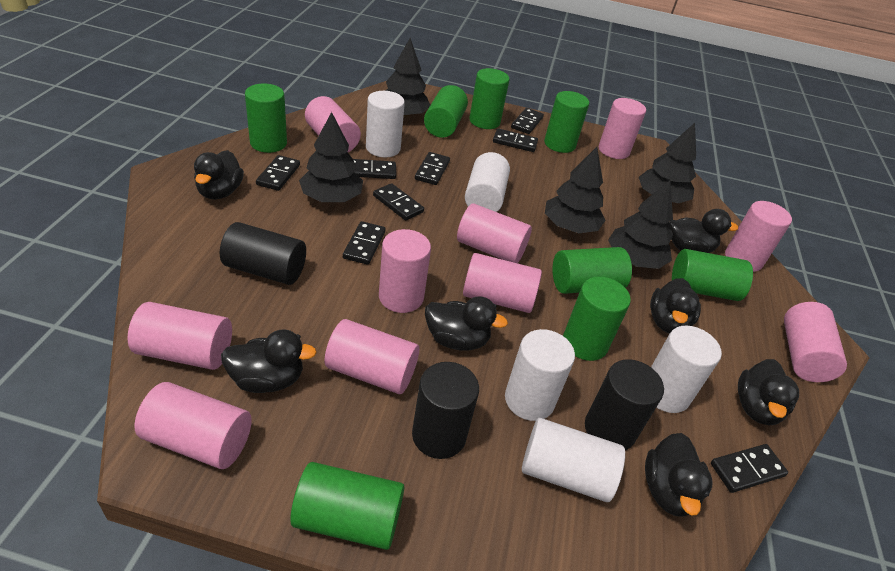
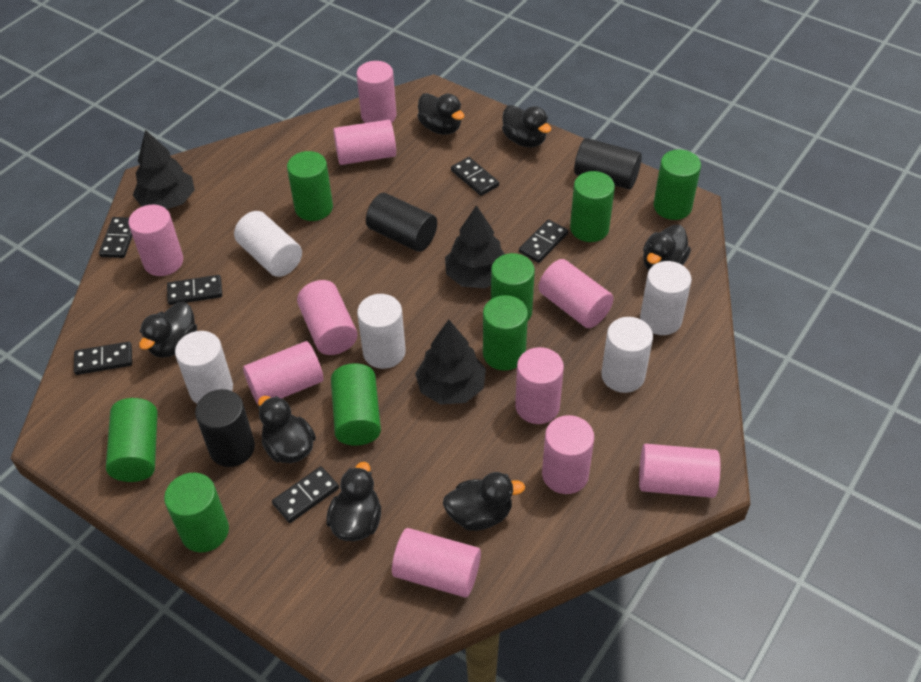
black domino: [256,155,300,191] [343,221,385,265] [353,159,396,179] [373,183,424,220] [415,152,450,185] [493,128,538,152] [511,108,544,134] [711,444,788,493] = 8 -> [74,341,132,375] [99,217,132,258] [167,275,222,305] [272,466,339,523] [451,157,499,196] [519,219,568,263] = 6
black tree: [299,112,363,202] [385,38,430,117] [545,147,606,233] [608,181,673,269] [639,123,696,203] = 5 -> [133,130,195,209] [415,320,486,405] [445,205,505,288] = 3

